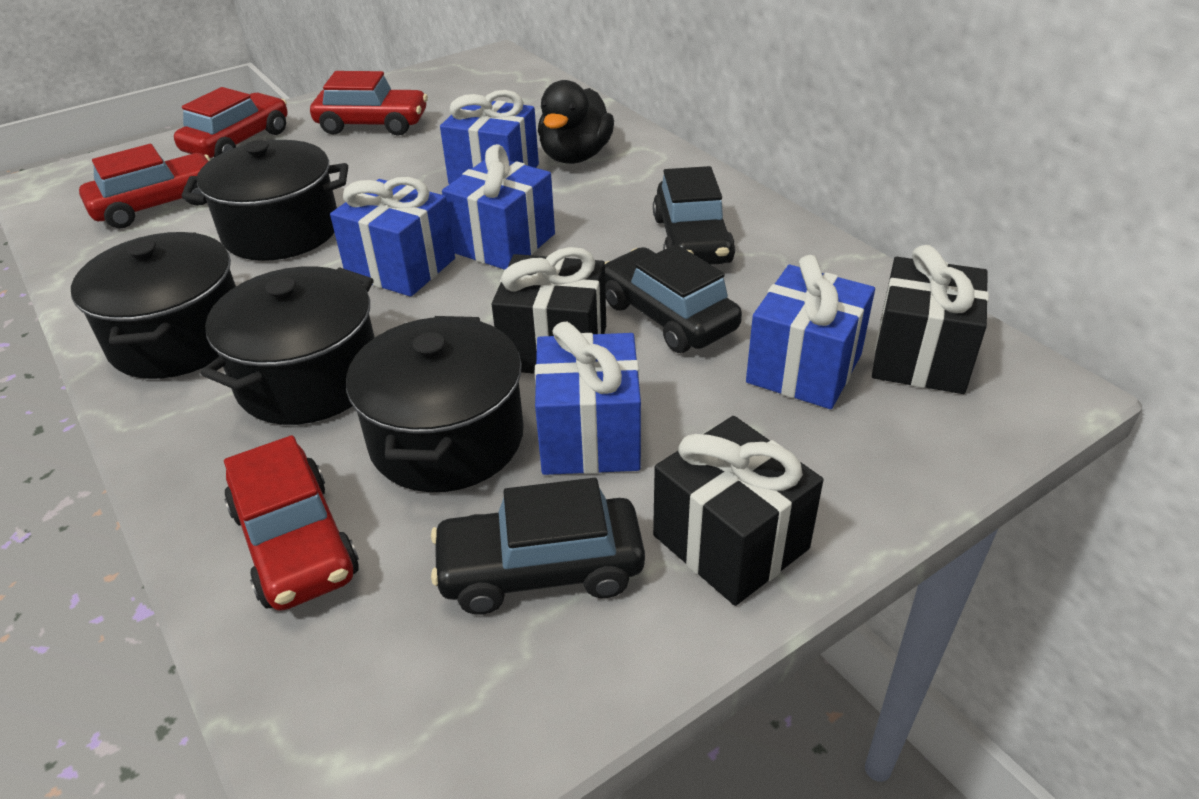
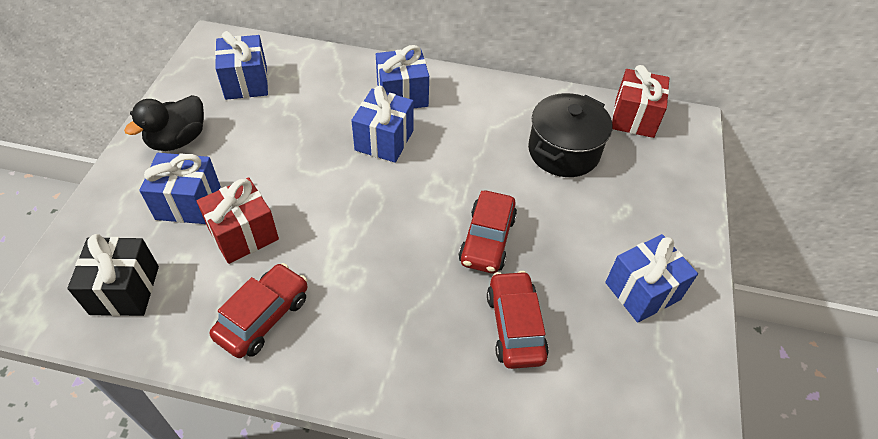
black car: [431,478,645,615] [605,244,742,353] [653,166,735,265] = 3 -> none = 0
black gift: [492,247,606,374] [653,416,823,606] [872,245,989,394] = 3 -> [67,234,159,316] = 1
black pot: [71,232,236,379] [182,140,348,261] [201,266,375,425] [346,316,524,492] = 4 -> [528,93,612,177] = 1
red car: [79,144,210,229] [174,87,288,158] [224,435,359,611] [310,71,428,136] = 4 -> [210,263,308,358] [458,191,517,273] [487,271,549,369] = 3
red gift: none = 0 -> [196,177,279,264] [612,65,669,138] = 2

